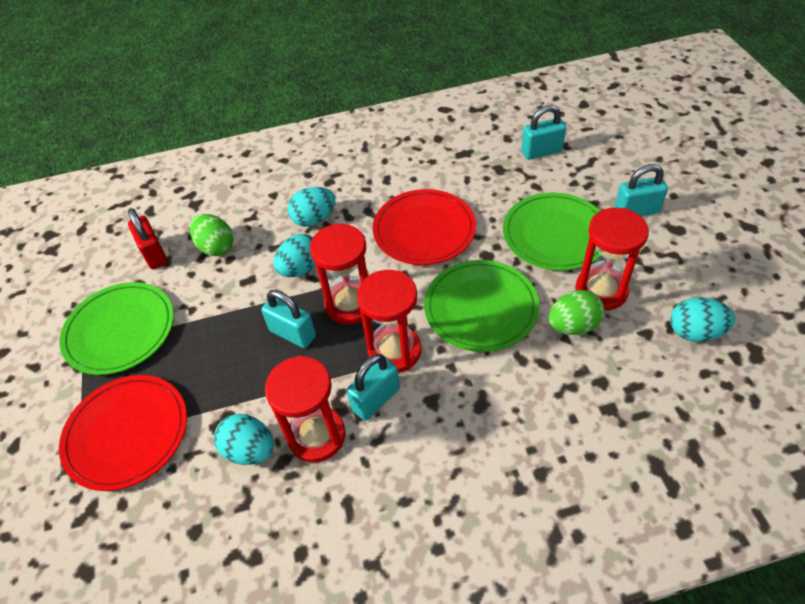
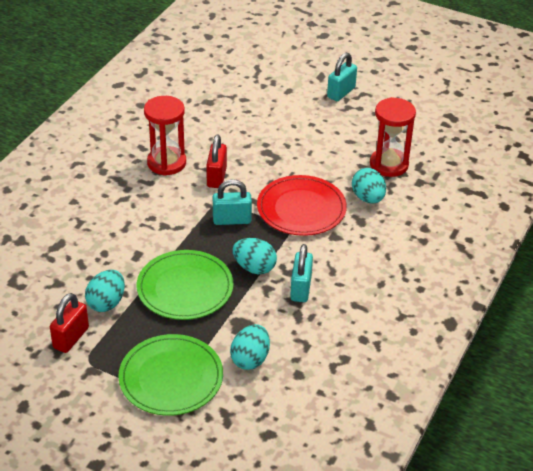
green egg: [190,214,233,256] [549,290,605,335] = 2 -> none = 0
green plate: [60,282,174,375] [424,260,539,352] [503,193,601,271] = 3 -> [118,334,223,416] [137,250,234,320] = 2
red hourglass: [265,356,346,463] [310,224,368,324] [357,270,421,373] [575,208,649,310] = 4 -> [144,96,186,176] [370,97,416,177] = 2
red padlock: [128,208,168,269] = 1 -> [50,293,89,353] [206,135,227,188] = 2
red plate: [59,375,187,491] [373,189,476,265] = 2 -> [257,175,347,236] = 1
turquoise padlock: [261,290,316,348] [347,354,400,421] [521,105,566,160] [614,164,668,216] = 4 -> [213,179,252,225] [290,244,313,302] [327,52,357,101] = 3

